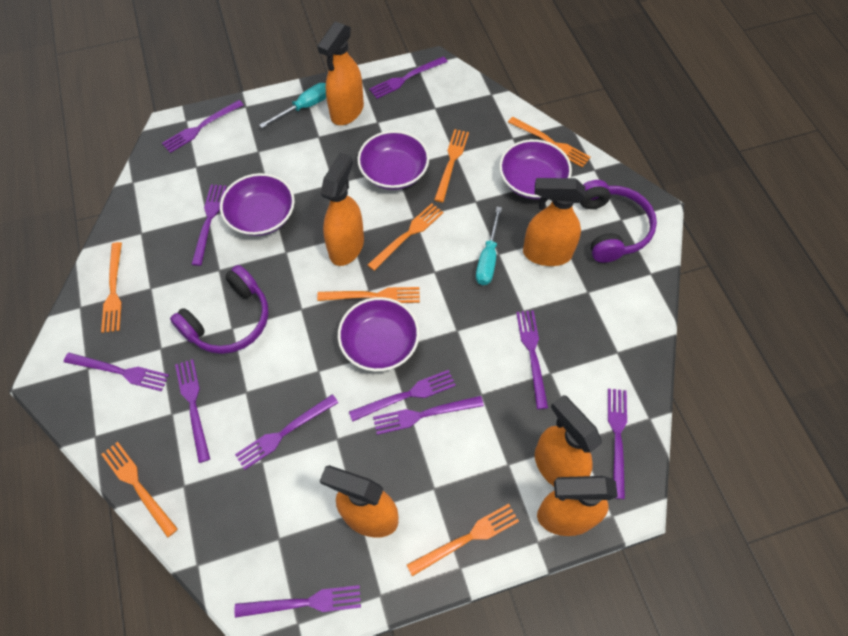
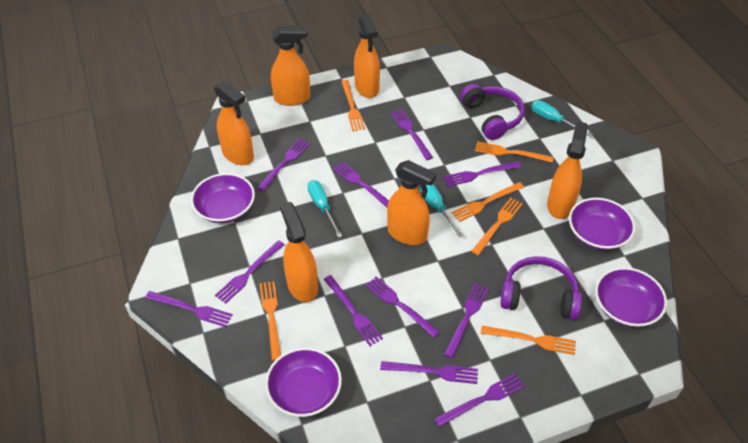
orange fork: [101,242,122,333] [101,442,178,538] [317,287,420,303] [367,203,444,271] [407,504,519,576] [434,129,469,202] [508,117,591,168] = 7 -> [259,281,281,361] [341,80,365,131] [452,182,524,222] [471,198,523,256] [475,142,554,163] [481,326,576,355] = 6
turquoise screwdriver: [259,83,326,128] [476,207,502,285] = 2 -> [307,180,342,238] [420,184,463,238] [531,100,593,137] = 3

